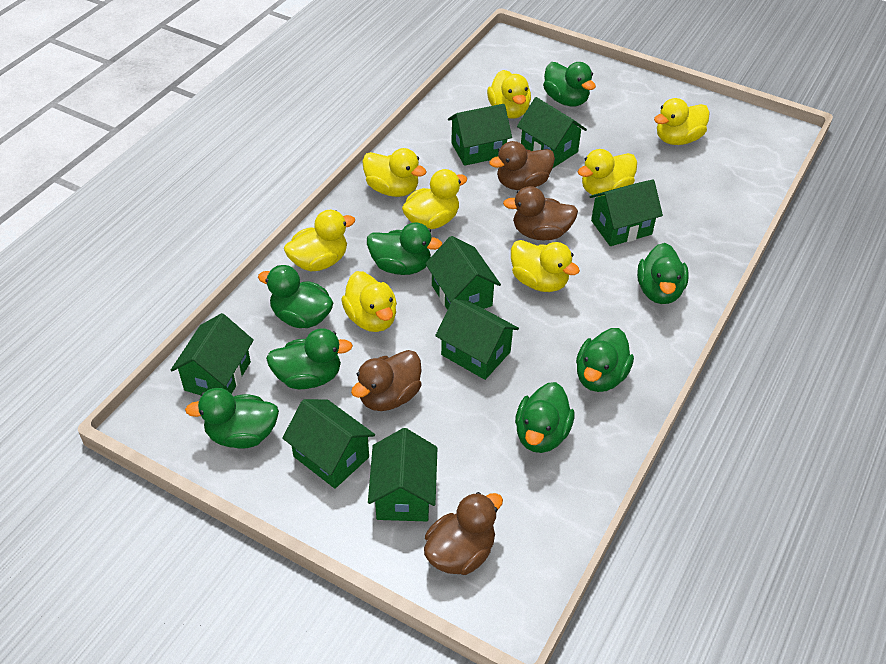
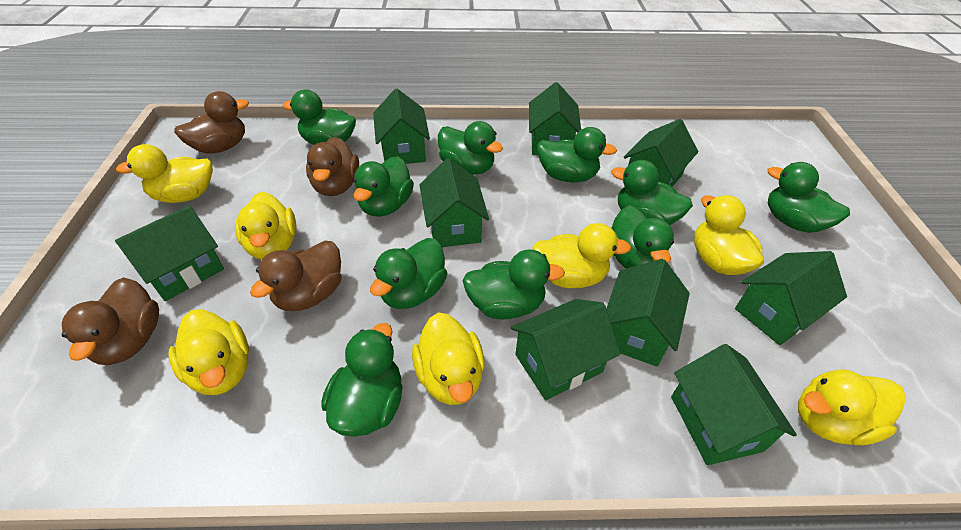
green duck: [185,388,279,449] [258,265,333,328] [266,328,353,389] [367,222,442,275] [515,382,574,453] [543,62,596,106] [576,328,634,392] [637,243,689,304] = 8 -> [283,90,356,145] [321,323,403,437] [353,156,414,217] [370,238,447,309] [438,121,503,175] [462,250,565,319] [537,127,617,182] [610,205,674,269] [611,160,693,225] [768,162,850,233] = 10
green house: [171,313,254,395] [282,399,375,489] [368,428,437,521] [425,236,501,310] [435,299,519,380] [448,104,512,166] [517,97,587,168] [590,179,663,246] = 8 -> [115,205,224,301] [373,89,430,164] [419,158,489,247] [510,299,620,400] [529,82,581,155] [606,259,690,367] [624,119,698,187] [671,344,797,465] [735,251,847,345] = 9
yellow duck: [284,210,355,271] [341,271,397,332] [362,148,427,197] [402,169,467,229] [487,70,531,119] [511,240,580,292] [578,149,637,197] [654,98,710,145] = 8 -> [116,144,213,203] [168,309,249,395] [235,192,296,260] [412,312,485,405] [532,223,631,288] [694,195,764,275] [798,370,906,445] = 7

